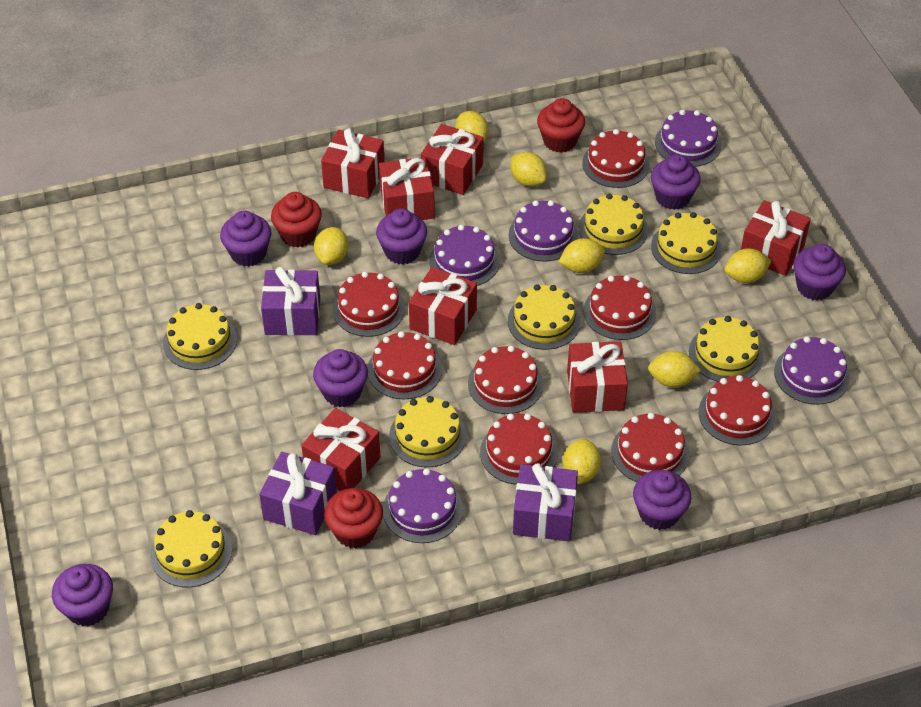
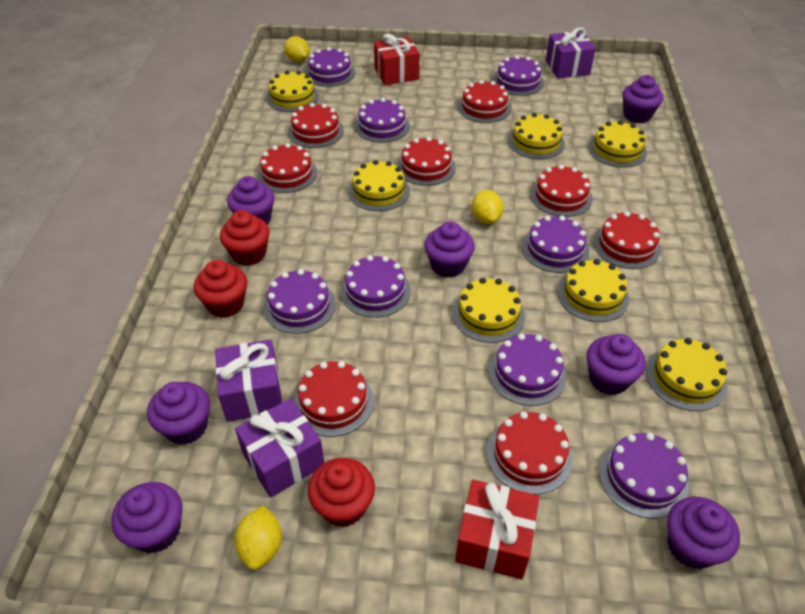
purple cake: [383,468,463,543] [429,225,500,286] [509,200,578,262] [655,110,722,167] [774,336,850,405] = 5 -> [264,269,336,334] [305,47,356,87] [340,255,411,318] [355,98,410,143] [488,334,567,406] [492,55,544,96] [522,216,589,273] [599,433,689,519] = 8
red gift: [301,408,380,491] [321,128,385,198] [379,157,435,220] [409,267,477,345] [421,124,484,195] [567,342,628,412] [741,200,811,276] = 7 -> [374,33,420,85] [455,480,539,580] = 2
yellow lemon: [314,227,348,265] [455,111,489,141] [511,152,547,187] [559,238,605,273] [563,439,601,484] [648,351,701,388] [725,248,772,283] = 7 -> [234,505,282,570] [284,36,309,62] [472,190,503,224] = 3

